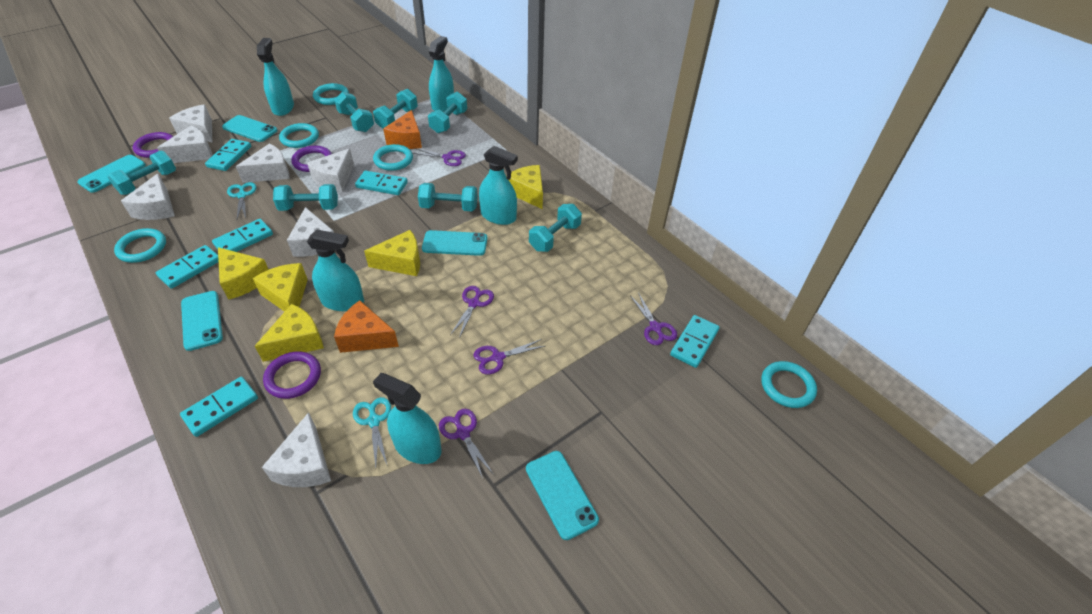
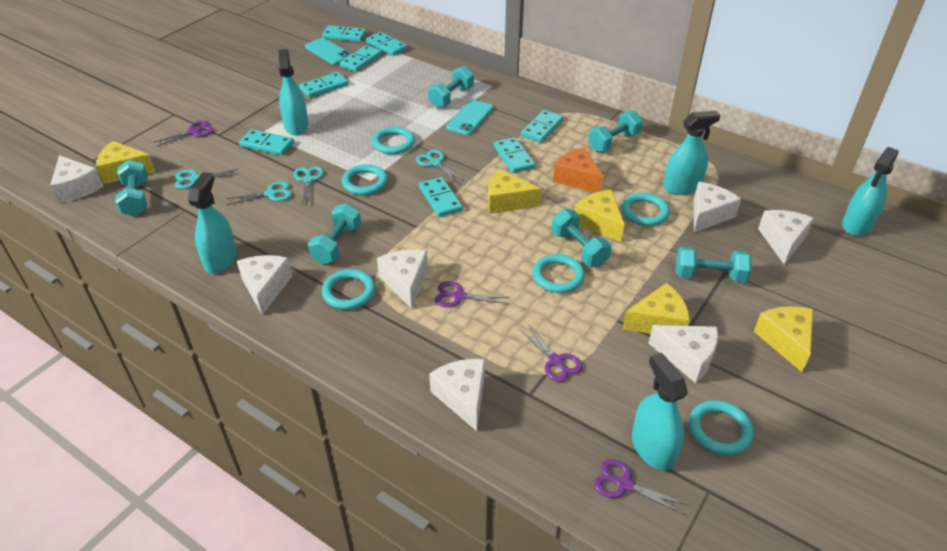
orange cheese: [334,300,399,353] [383,110,422,149] = 2 -> [553,147,604,193] = 1
purple ring: [133,132,174,158] [263,351,321,399] [291,146,332,172] = 3 -> none = 0
purple scissors: [412,148,466,166] [439,408,494,478] [450,286,494,338] [474,339,545,374] [630,292,677,345] = 5 -> [154,120,214,147] [435,281,509,307] [519,325,582,382] [594,459,688,515] = 4
turquoise domino: [156,245,219,289] [180,377,258,437] [205,139,251,171] [212,219,273,252] [355,171,408,195] [670,315,720,368] = 6 -> [239,129,294,155] [299,72,348,98] [322,25,366,42] [340,45,382,72] [366,32,408,56] [419,177,463,217] [494,137,535,173] [521,110,563,143] = 8
turquoise dumbbell: [108,150,176,195] [273,184,338,211] [334,92,374,132] [373,89,418,129] [418,183,478,211] [428,92,467,133] [529,204,582,252] = 7 -> [115,160,148,216] [308,203,361,264] [428,66,474,108] [551,209,611,267] [588,111,642,152] [676,247,752,283] = 6
turquoise phone: [77,155,146,193] [181,291,223,351] [222,115,278,142] [422,230,487,256] [526,451,599,540] = 5 -> [305,38,351,65] [446,100,493,135] = 2
turquoise ring: [114,228,166,263] [279,123,319,148] [313,83,349,105] [373,144,413,171] [761,361,817,408] = 5 -> [322,269,375,310] [342,164,388,195] [372,126,415,154] [532,254,585,293] [621,193,670,226] [689,400,754,455] = 6
turquoise scissors: [227,182,257,219] [353,397,391,467] = 2 -> [175,169,239,189] [225,181,292,205] [293,166,324,205] [416,150,464,183] = 4

